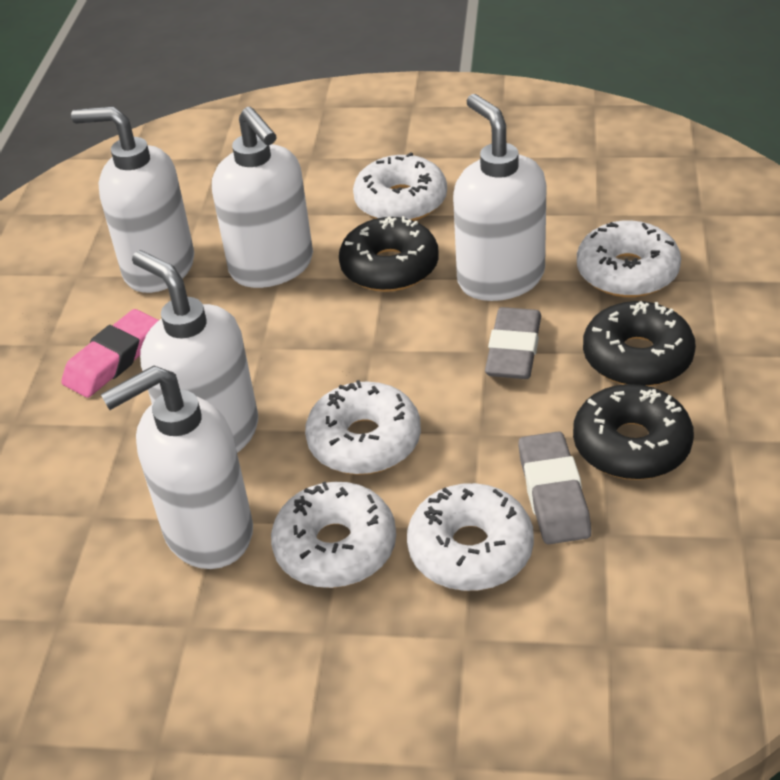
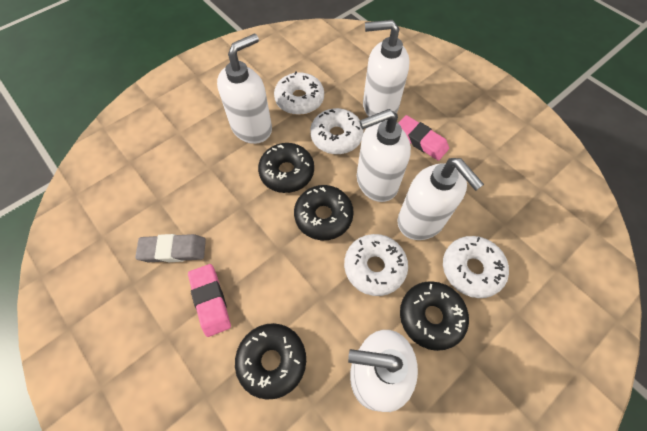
black donut: [339,216,439,292] [573,384,694,480] [583,301,696,386] = 3 -> [235,323,306,400] [258,143,314,193] [294,185,354,240] [400,281,469,351] = 4
grey eraser: [485,307,541,379] [518,431,591,544] = 2 -> [135,234,206,262] = 1
pink eraser: [61,309,159,398] = 1 -> [188,264,231,337] [398,115,449,161] = 2
white donut: [271,481,396,588] [305,380,421,475] [353,152,447,221] [407,483,534,591] [577,220,681,297] = 5 -> [274,71,324,115] [310,108,364,154] [344,234,408,296] [443,236,509,298] = 4

